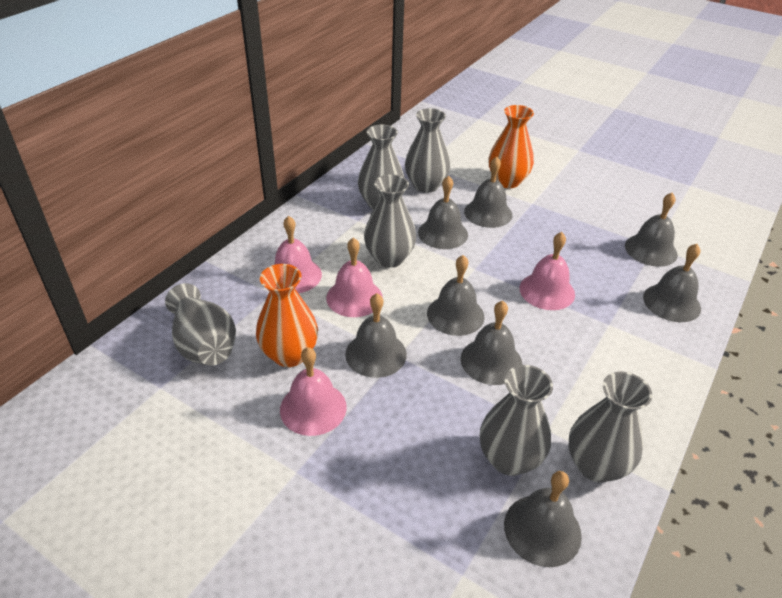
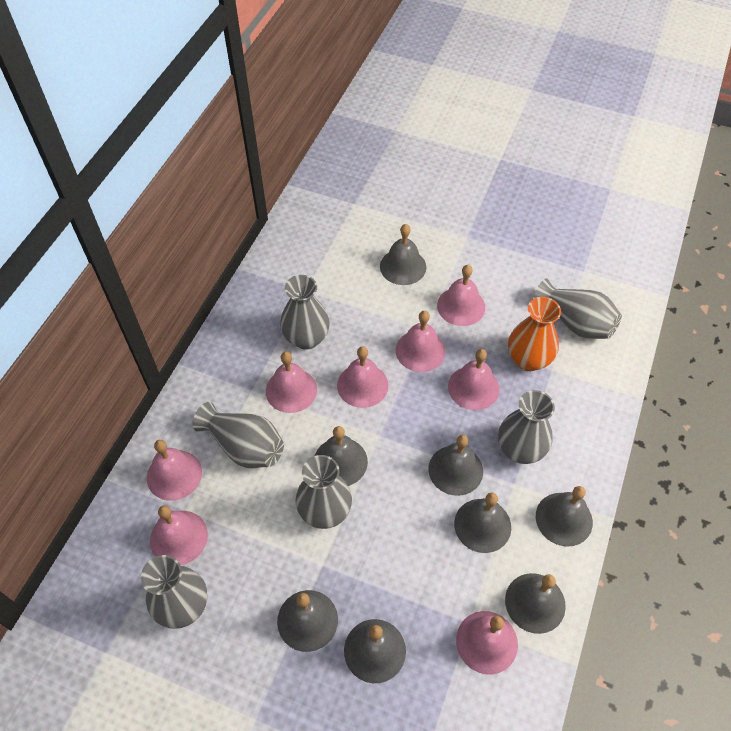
orange vase: [256,264,318,367] [489,105,534,188] = 2 -> [508,297,561,371] = 1
pink bell: [274,216,322,293] [280,347,347,436] [326,237,383,317] [519,232,575,310] = 4 -> [147,440,202,501] [150,505,208,565] [266,352,317,413] [337,346,388,408] [396,311,446,372] [437,265,485,326] [448,349,500,410] [456,611,518,675] = 8

